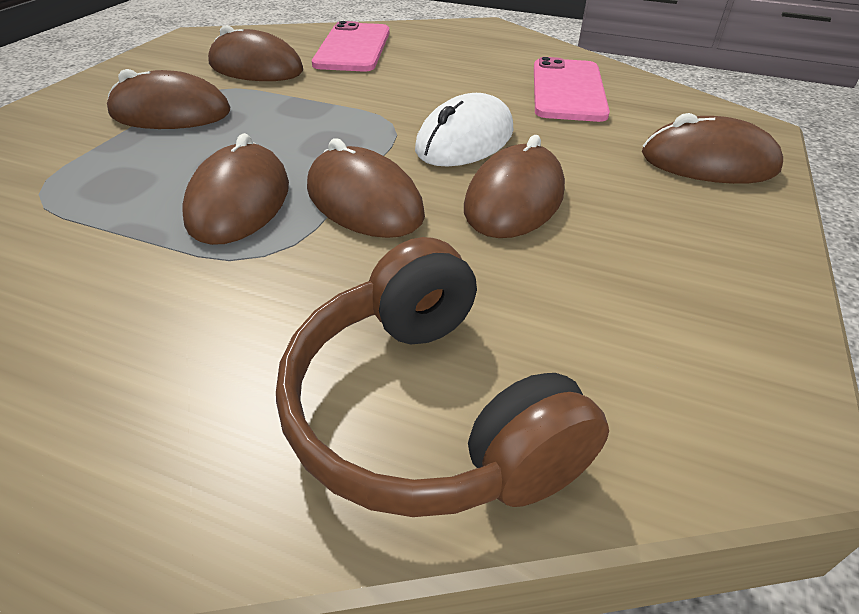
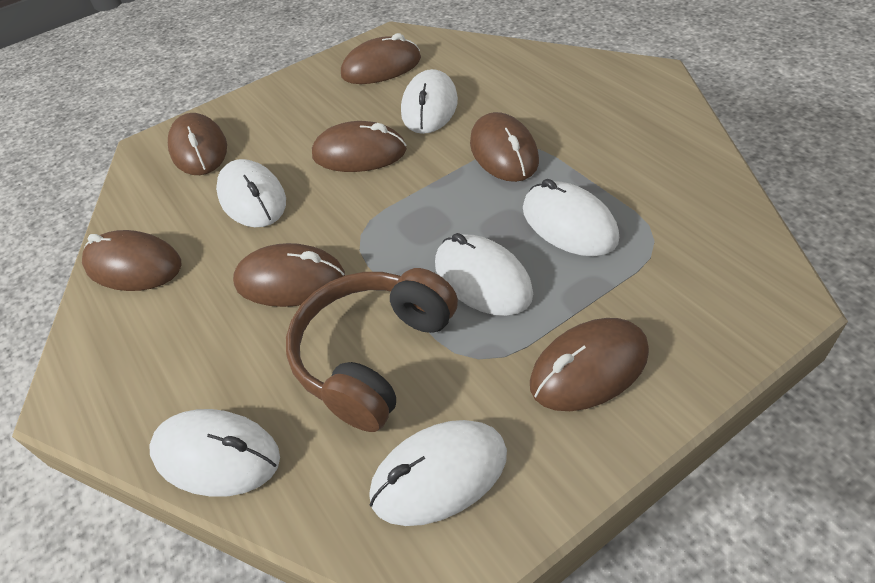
brown mouse: [107,69,230,129] [182,133,289,245] [208,25,303,81] [307,138,425,238] [464,135,565,238] [642,113,783,184] = 6 -> [82,230,182,291] [168,113,227,175] [233,243,345,307] [312,121,407,172] [341,33,421,84] [470,112,539,182] [530,318,649,411] = 7
pink phone: [312,21,389,71] [534,57,610,122] = 2 -> none = 0
white mouse: [415,93,513,167] = 1 -> [149,409,280,497] [216,159,286,227] [369,420,507,526] [401,69,458,134] [435,233,533,316] [523,179,619,256] = 6

